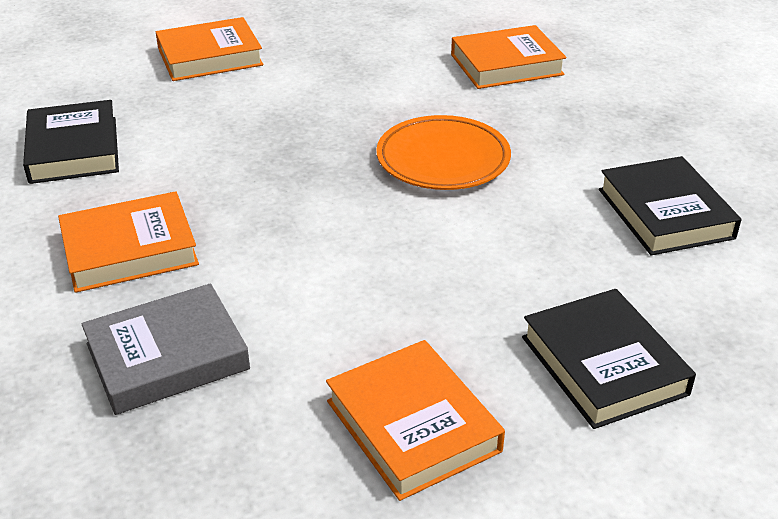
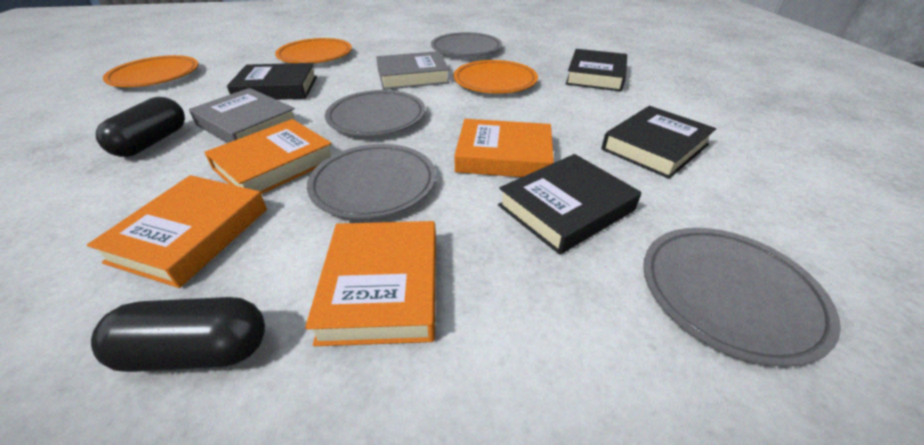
black book: [23,100,119,184] [522,289,696,429] [599,156,741,255] = 3 -> [227,63,317,100] [498,154,641,255] [566,49,627,91] [601,106,716,179] = 4
black capsule: none = 0 -> [91,297,265,372] [96,97,185,157] = 2
grey book: [82,283,250,415] = 1 -> [189,88,299,143] [376,51,450,90] = 2
grey plate: none = 0 -> [307,144,436,219] [325,90,425,136] [431,32,502,56] [643,228,841,367] = 4
orange plate: [376,115,511,190] = 1 -> [103,55,198,87] [275,38,352,63] [453,60,538,93] = 3

